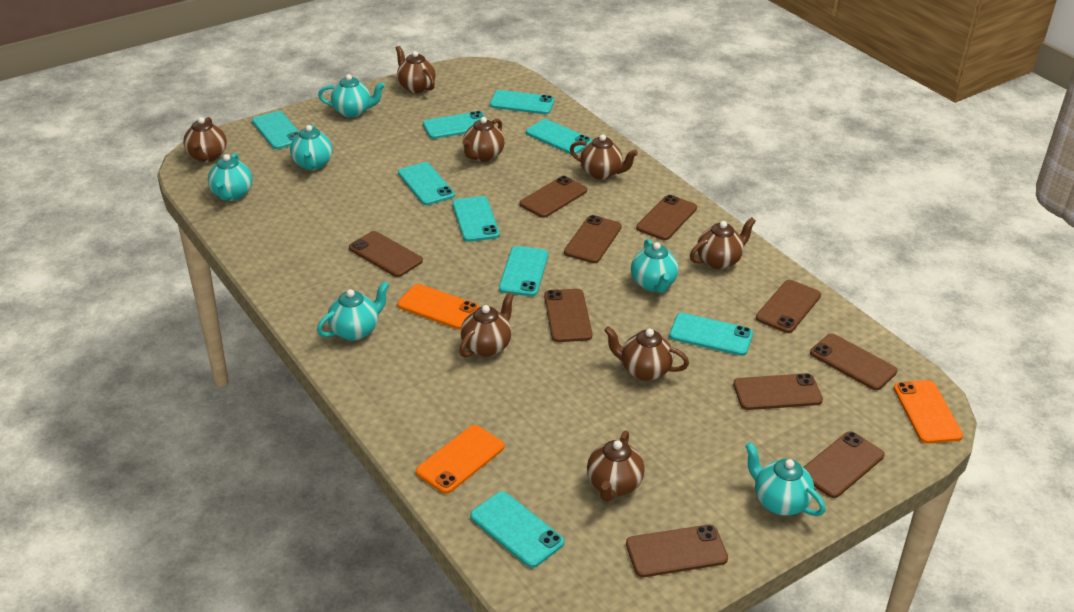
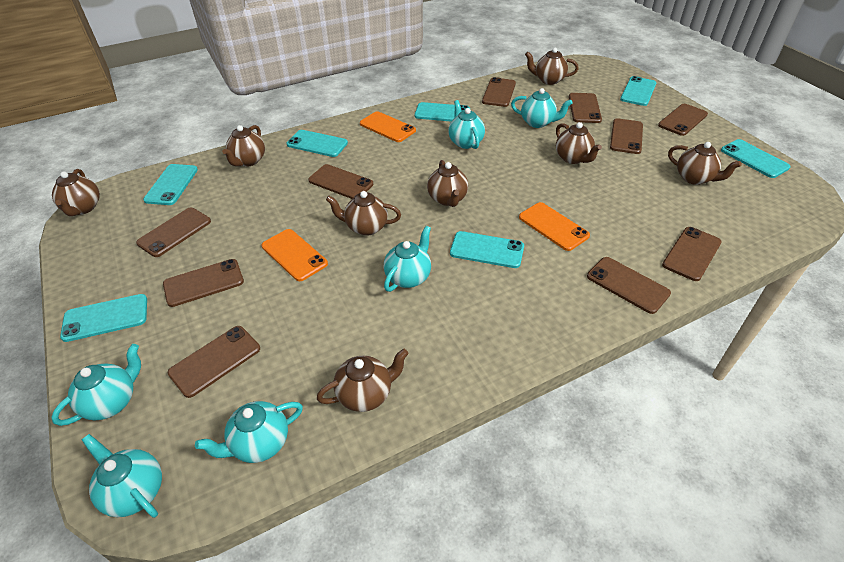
turquoise phone: [252,111,299,149] [398,162,455,205] [423,111,486,139] [452,196,500,242] [470,491,564,568] [490,90,555,114] [499,246,548,296] [526,119,592,154] [669,313,753,356] = 9 -> [60,294,147,342] [143,164,198,205] [287,130,348,157] [415,102,470,121] [450,231,524,268] [620,76,656,106] [721,139,790,178] = 7

